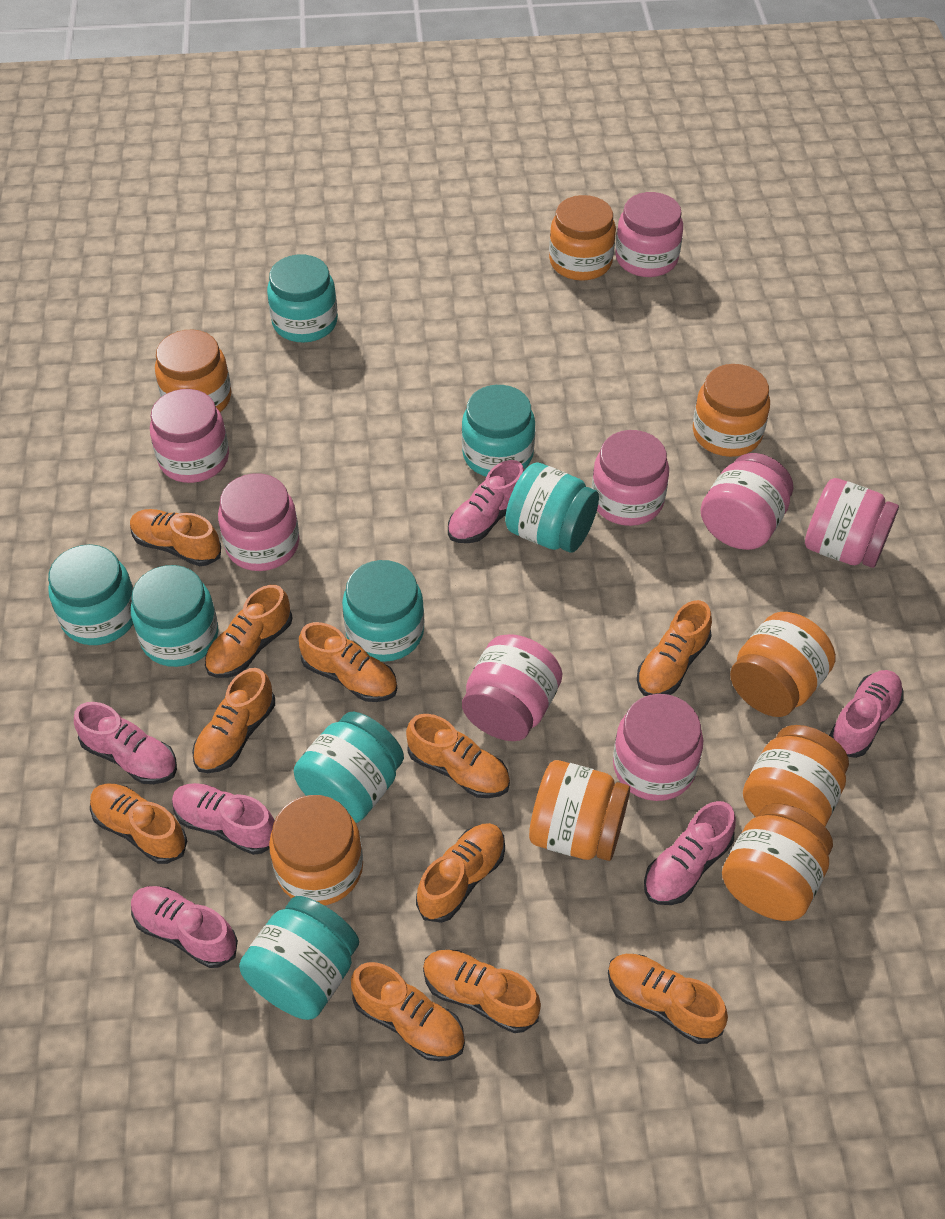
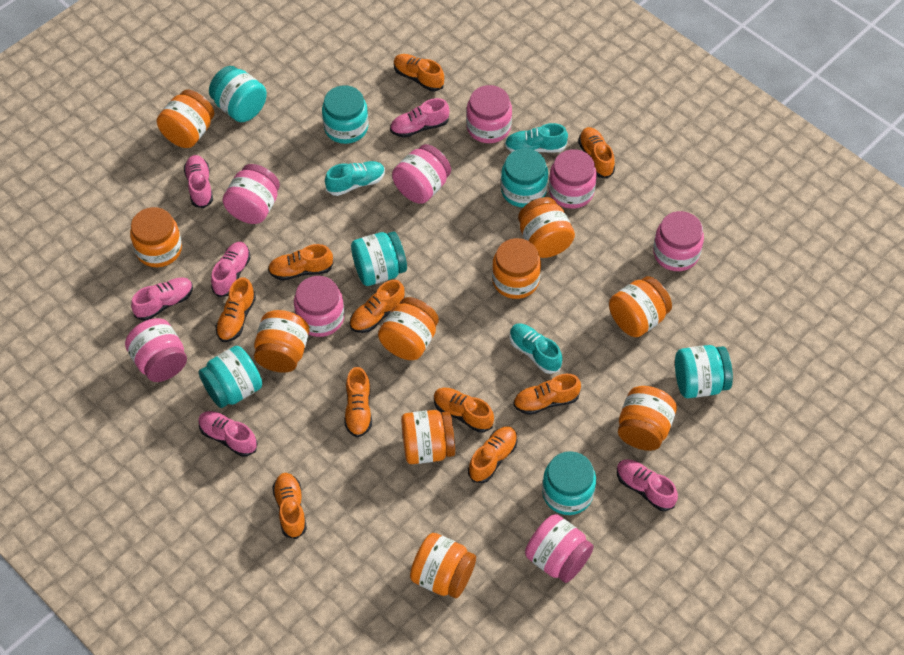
orange jar: [155,329,231,412] [269,795,363,905] [529,760,630,861] [549,195,616,281] [693,364,770,457] [722,803,833,921] [730,612,836,717] [743,725,849,826] = 8 -> [130,207,182,267] [157,90,214,148] [254,310,309,373] [378,297,439,360] [401,410,455,464] [410,533,476,598] [492,238,541,299] [518,197,575,258] [609,276,672,337] [618,386,677,451] = 10
orange shoe: [90,783,187,864] [130,509,221,566] [192,668,275,773] [205,585,292,678] [299,622,397,702] [351,962,465,1061] [406,714,510,798] [416,823,505,923] [423,950,541,1033] [608,954,728,1044] [637,600,712,696] = 11 -> [216,277,256,342] [268,244,334,281] [272,473,307,539] [344,367,372,438] [350,280,405,333] [394,54,444,91] [434,388,494,433] [468,426,518,483] [513,374,581,415] [578,127,615,178] = 10
turquoise jar: [48,544,133,645] [131,565,219,667] [239,896,359,1020] [267,255,338,343] [294,712,404,823] [342,560,424,662] [462,385,535,476] [505,462,599,553] = 8 -> [199,346,262,408] [209,66,267,122] [322,86,368,144] [351,231,407,286] [501,148,548,208] [542,451,596,515] [675,345,733,398] = 7
turquoise shoe: none = 0 -> [325,161,385,196] [505,123,568,153] [510,324,562,374] = 3

